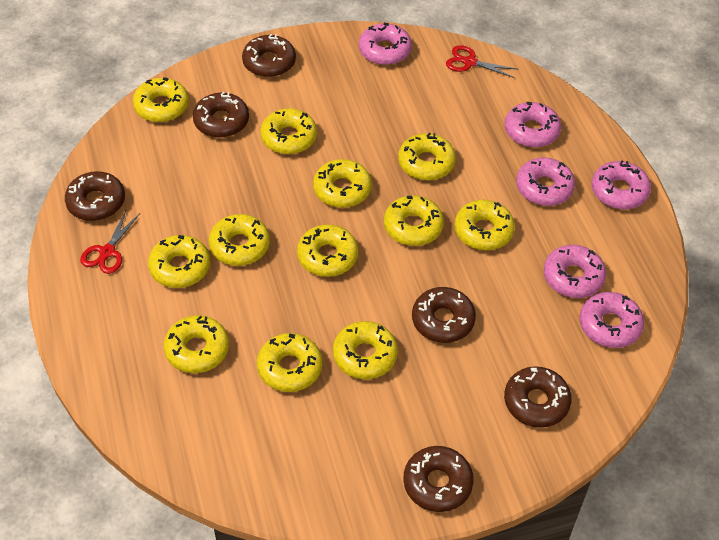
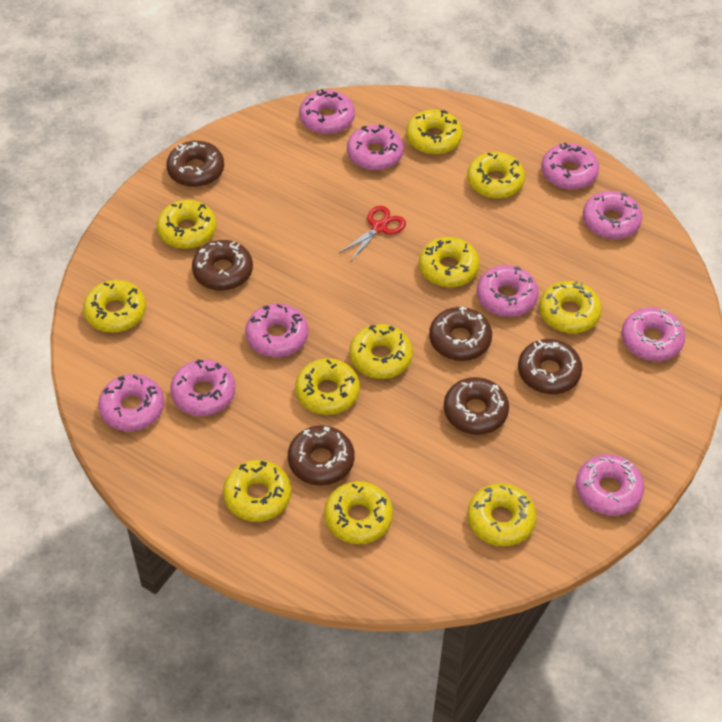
pink donut: [359,23,412,65] [505,102,561,148] [516,157,575,206] [544,245,606,298] [579,292,644,348] [592,161,651,209] = 6 -> [98,374,164,431] [170,359,236,416] [245,304,308,357] [299,89,355,134] [347,125,404,171] [477,265,539,317] [541,142,599,190] [576,454,644,516] [583,191,642,239] [621,308,685,361] = 10
red scissors: [80,211,140,274] [446,45,517,78] = 2 -> [338,206,406,262] = 1
yellow donut: [133,77,189,122] [148,235,210,288] [164,315,229,373] [209,214,270,266] [257,333,323,392] [260,108,317,154] [297,224,358,277] [313,159,372,208] [333,321,398,379] [384,195,444,246] [398,133,456,180] [454,200,515,250] = 12 -> [83,280,146,333] [157,200,216,249] [223,460,291,522] [295,358,360,415] [324,481,393,544] [349,324,413,379] [406,110,462,154] [419,237,480,287] [467,152,525,199] [467,483,537,546] [539,281,602,333] = 11

